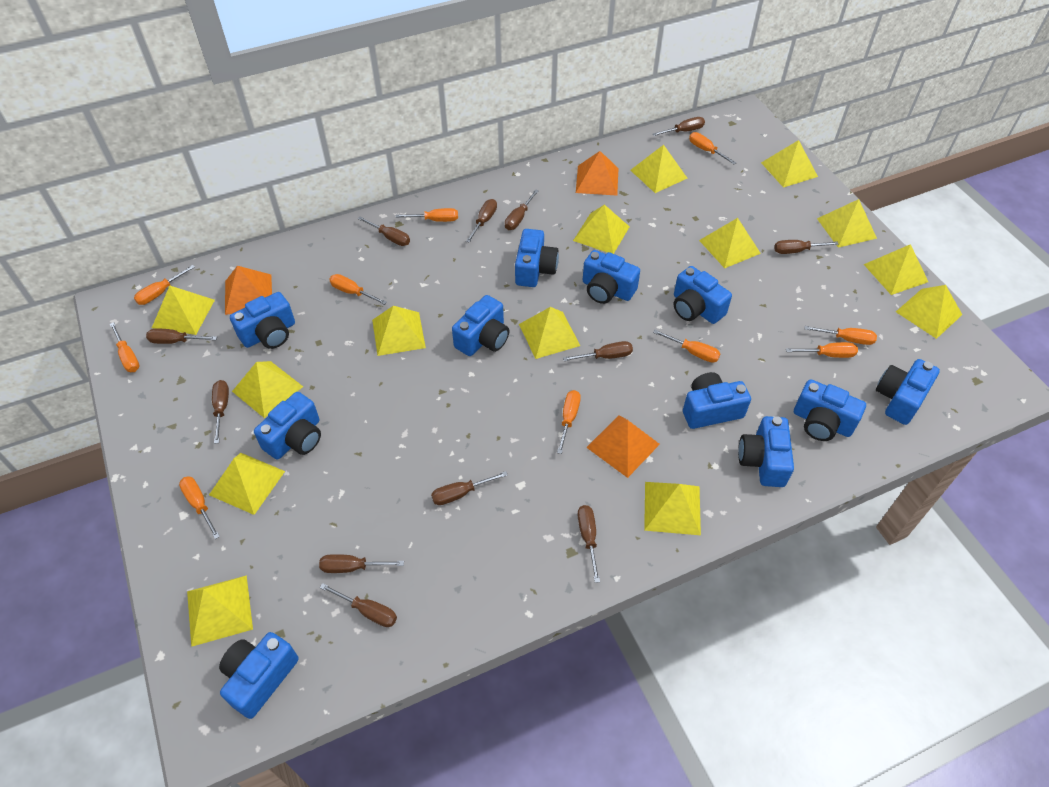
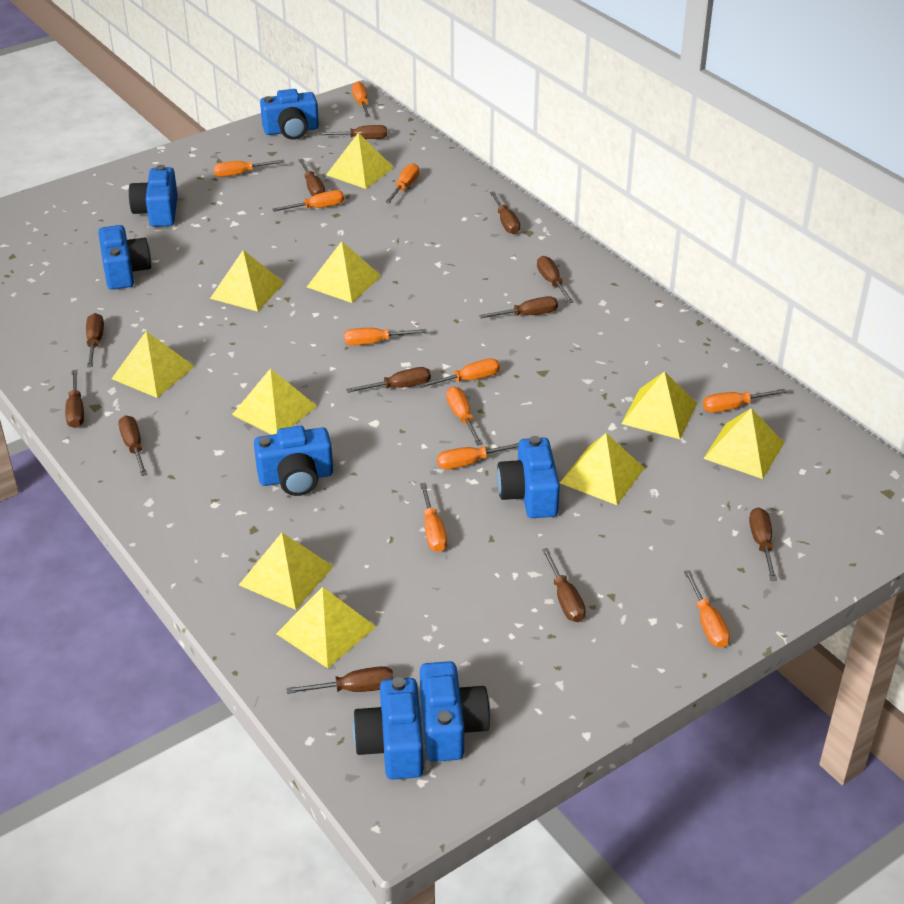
blue camera: [219,632,299,719] [230,292,295,349] [254,392,321,460] [452,295,509,356] [515,229,559,287] [583,250,640,304] [673,266,732,324] [683,372,751,429] [738,416,794,487] [794,379,866,441] [876,359,940,425] = 11 -> [98,225,151,290] [129,165,178,227] [254,426,333,496] [260,89,319,140] [352,677,424,780] [420,661,490,762] [497,436,560,518] = 7
orange pyramid: [225,266,272,315] [576,151,619,196] [586,415,660,478] = 3 -> none = 0
orange screwdriver: [110,322,139,372] [134,265,195,305] [179,476,220,539] [329,274,387,305] [396,208,458,222] [557,390,581,454] [653,330,720,363] [689,132,736,164] [786,342,858,358] [805,326,877,345] = 10 -> [213,160,284,177] [272,190,344,212] [344,328,427,346] [352,81,370,117] [385,163,419,203] [419,358,500,388] [420,483,447,552] [437,443,519,469] [446,387,483,445] [684,570,730,648] [703,389,786,413] = 11
yellow pyramid: [152,286,215,335] [187,575,253,647] [209,453,285,515] [232,361,303,418] [372,306,426,356] [519,307,580,359] [573,204,630,254] [630,145,687,193] [644,482,701,535] [699,218,761,268] [761,140,818,188] [817,199,877,248] [864,244,928,295] [896,285,962,339] = 14 -> [112,331,195,398] [210,250,285,312] [232,368,317,435] [239,533,334,610] [276,587,376,668] [307,241,381,303] [326,133,394,189] [560,433,644,505] [621,371,697,439] [703,408,784,479] = 10

